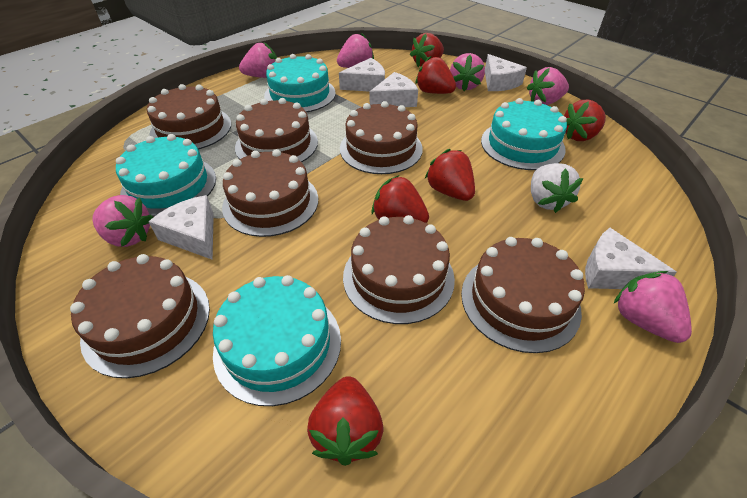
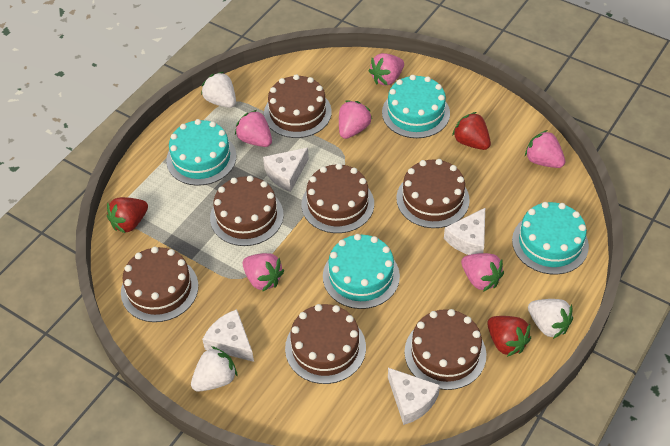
red strawberry: [307,376,383,466] [372,175,429,223] [410,33,444,67] [415,56,456,94] [425,149,475,201] [564,100,606,141] = 6 -> [107,197,148,234] [452,112,491,150] [487,316,531,357] = 3
white cheese: [148,195,214,260] [339,58,385,92] [370,72,418,107] [485,54,527,91] [585,228,677,289] = 5 -> [202,309,254,362] [263,148,309,192] [388,368,440,425] [444,208,485,255] = 4
white strawberry: [531,163,583,213] = 1 -> [191,346,238,392] [201,72,236,108] [528,299,573,339] = 3

